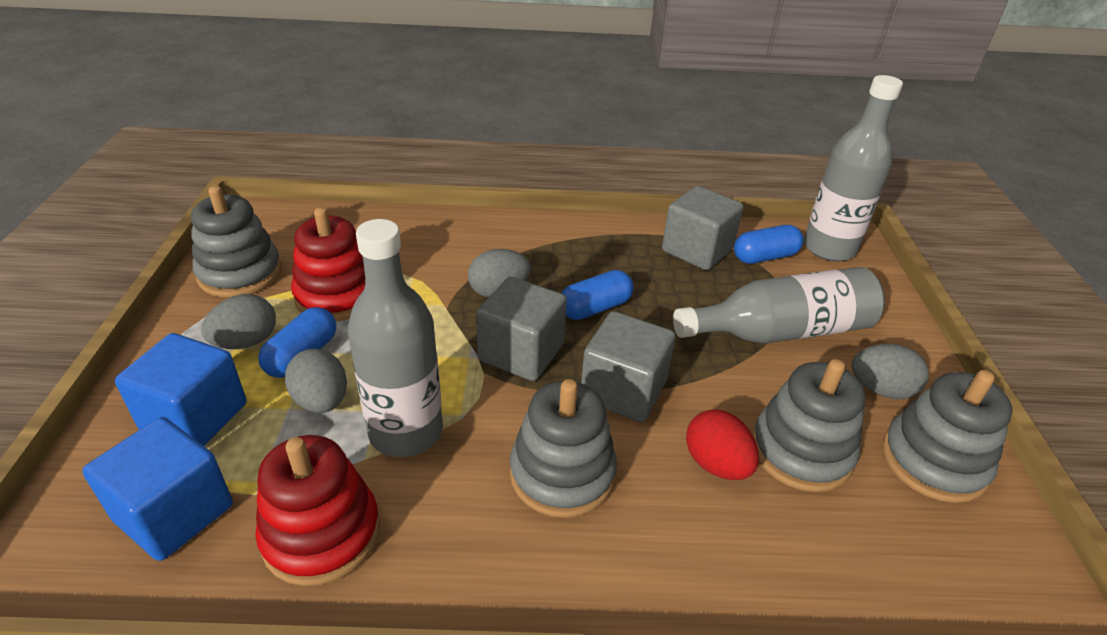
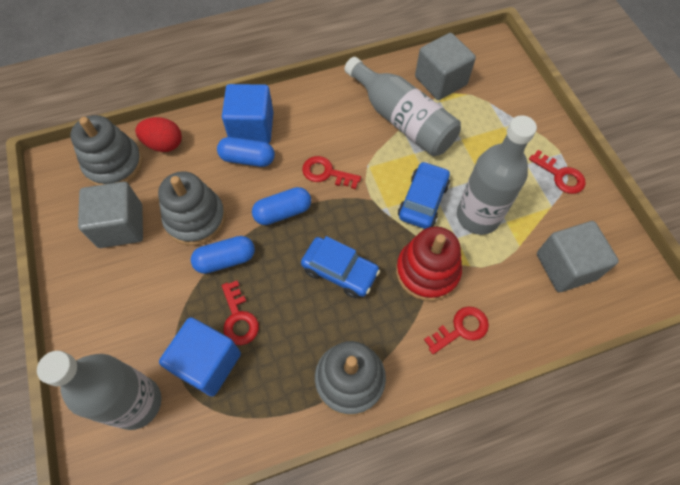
blue car: none = 0 -> [301,236,380,298] [398,161,450,229] = 2
grey egg: [201,294,276,349] [285,349,347,413] [468,249,531,297] [852,344,929,399] = 4 -> none = 0
grey stacking toy: [191,186,282,297] [510,379,617,518] [752,359,865,492] [882,370,1013,503] = 4 -> [70,115,143,186] [158,171,226,246] [315,341,386,416] = 3
red key: none = 0 -> [222,281,259,345] [302,156,361,189] [424,306,489,354] [529,150,586,194] = 4
red stacking toy: [255,435,380,586] [291,207,365,321] = 2 -> [396,226,462,301] = 1

